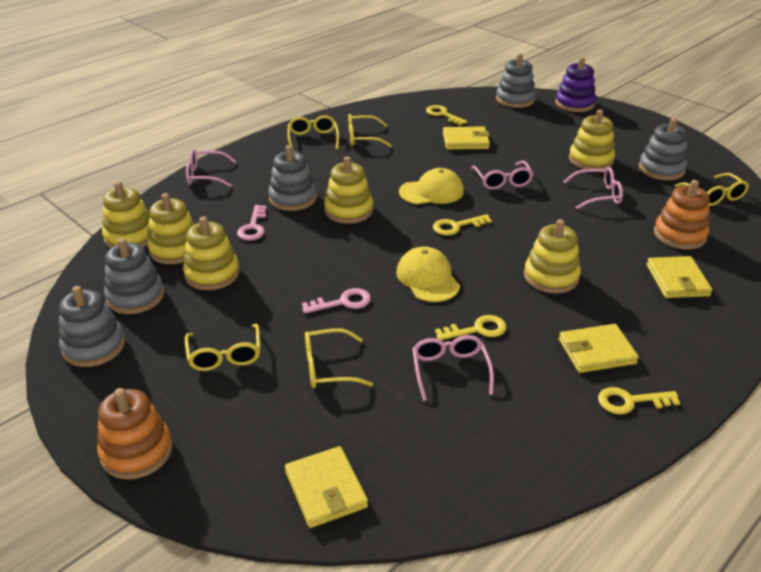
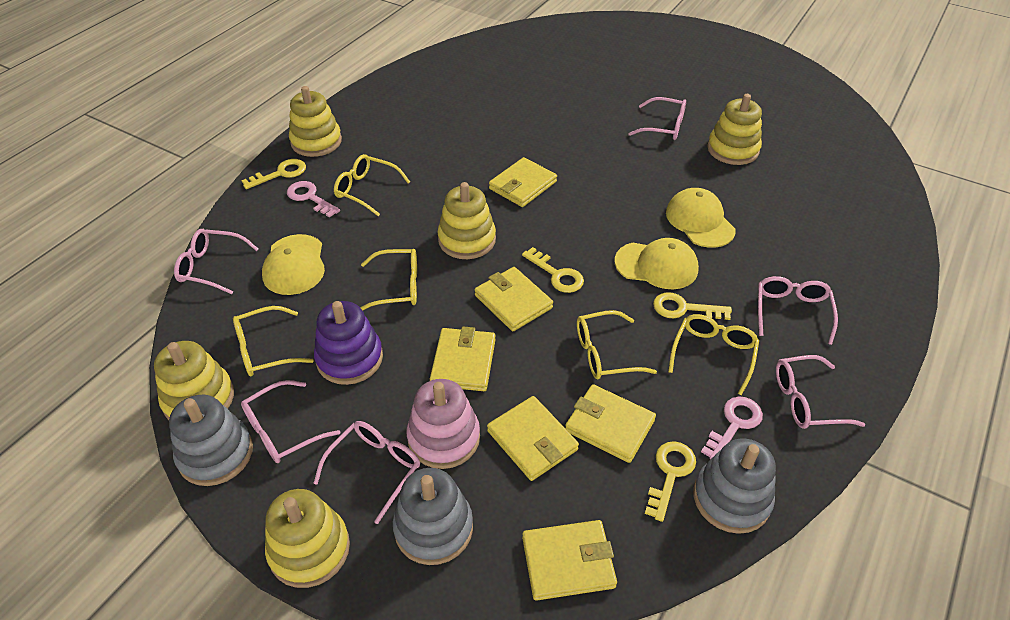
grey stacking toy: [59,286,125,367] [104,238,164,314] [268,145,317,211] [496,53,536,108] [639,118,687,180] = 5 -> [169,395,253,486] [393,468,473,565] [693,438,776,534] = 3
orange stacking toy: [97,388,173,480] [654,180,710,250] = 2 -> none = 0
pink glasses: [186,149,237,187] [412,335,494,401] [471,161,533,190] [563,167,623,209] = 4 -> [174,229,259,294] [241,380,340,463] [313,421,420,524] [628,97,686,140] [758,276,838,345] [776,355,865,429] = 6
pink stacking toy: none = 0 -> [407,379,480,469] = 1
yellow cap: [396,247,460,302] [399,168,464,204] = 2 -> [262,234,325,295] [615,238,699,289] [666,188,736,248] = 3
yellow stacking toy: [102,181,150,249] [147,193,195,264] [183,217,240,290] [324,157,373,224] [524,219,581,293] [569,109,615,169] = 6 -> [154,341,234,420] [265,489,350,588] [289,86,342,157] [438,182,496,259] [707,94,762,165] = 5
yellow wallet: [285,446,368,528] [443,126,490,150] [559,324,639,373] [647,256,712,298] = 4 -> [430,326,496,391] [474,267,553,331] [487,396,579,481] [489,157,557,207] [522,520,617,601] [565,384,656,463] = 6

